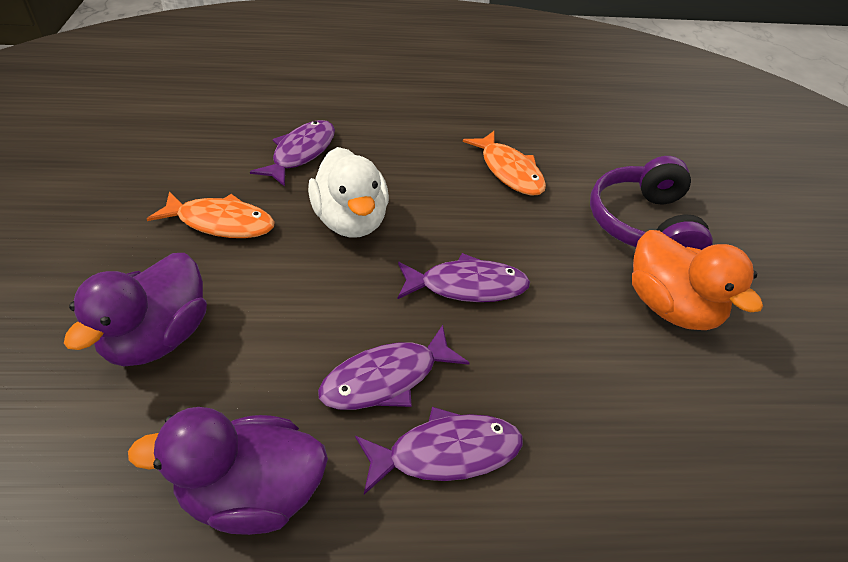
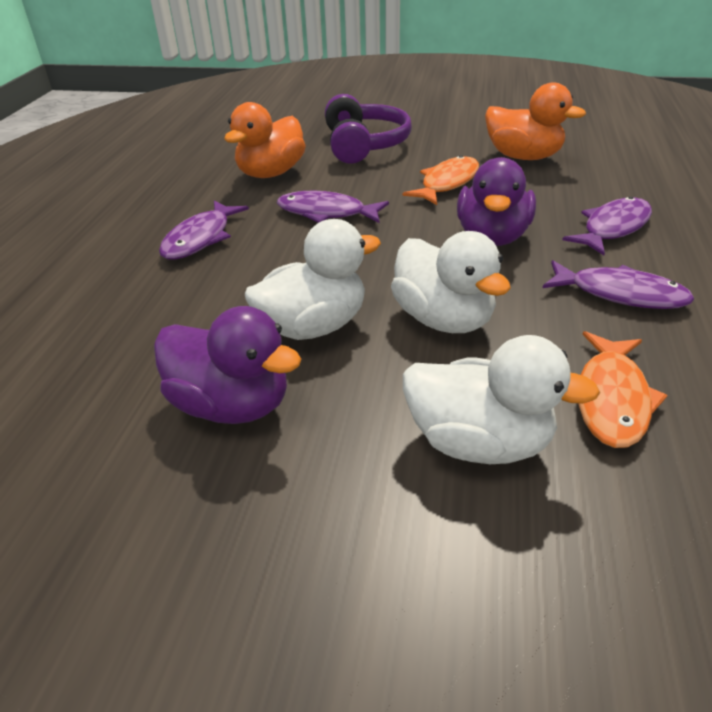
orange duck: [632,230,763,330] = 1 -> [224,102,306,178] [485,82,586,160] = 2
white duck: [308,147,389,238] = 1 -> [245,219,381,340] [391,231,511,333] [403,335,600,464] = 3

